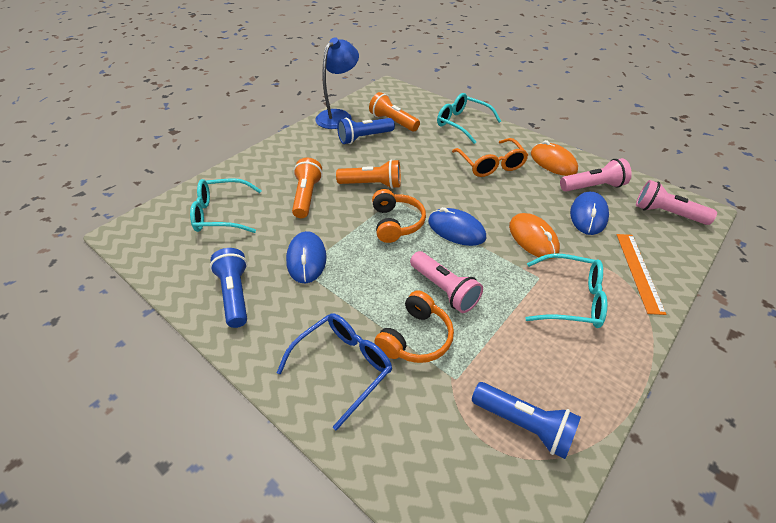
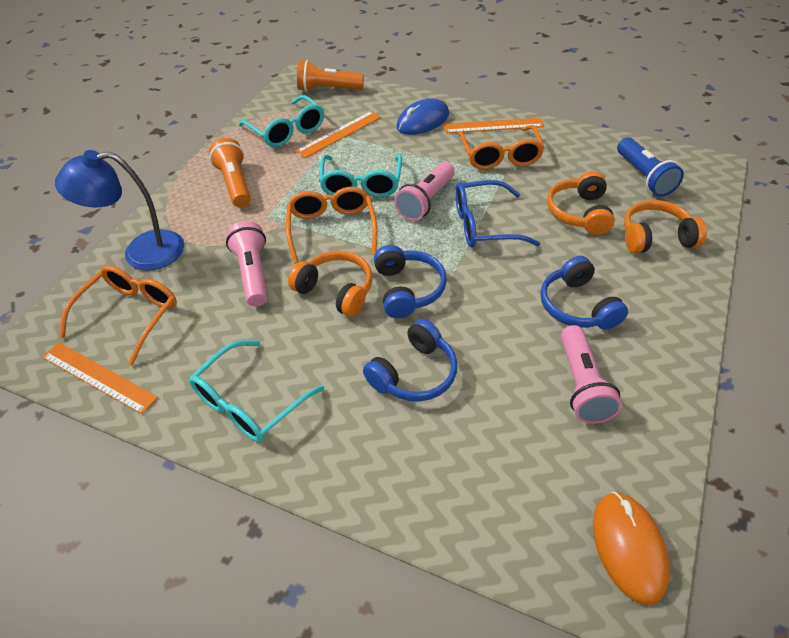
blue flashlight: [210,248,247,328] [337,118,395,144] [472,382,581,459] = 3 -> [617,138,684,197] = 1
blue headphones: none = 0 -> [363,319,457,402] [374,245,447,318] [540,256,628,330] = 3
blue mouse: [286,231,327,283] [428,207,486,246] [570,192,609,235] = 3 -> [396,98,449,135] = 1
orange flashlight: [292,158,323,218] [336,159,401,189] [369,92,420,132] = 3 -> [209,138,251,207] [297,60,364,92] = 2
orange glasses: [452,138,528,177] = 1 -> [59,265,177,366] [286,187,378,264] [458,125,544,169] = 3
orange headphones: [372,189,426,243] [374,290,454,363] = 2 -> [288,250,372,317] [547,171,615,235] [624,200,707,253] = 3
orange mouse: [509,213,560,259] [531,140,578,176] = 2 -> [593,492,670,605] = 1
orange ruler: [617,234,666,315] = 1 -> [42,342,158,414] [296,111,381,158] [444,118,544,133] = 3

